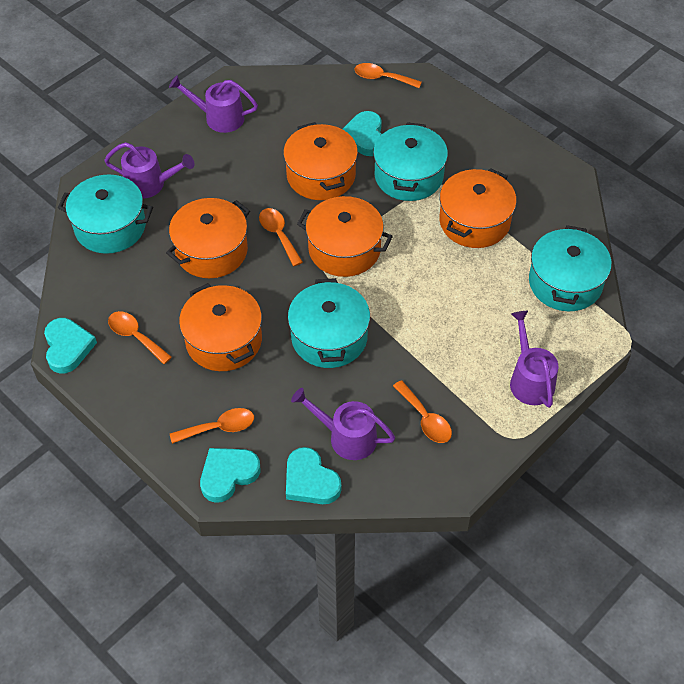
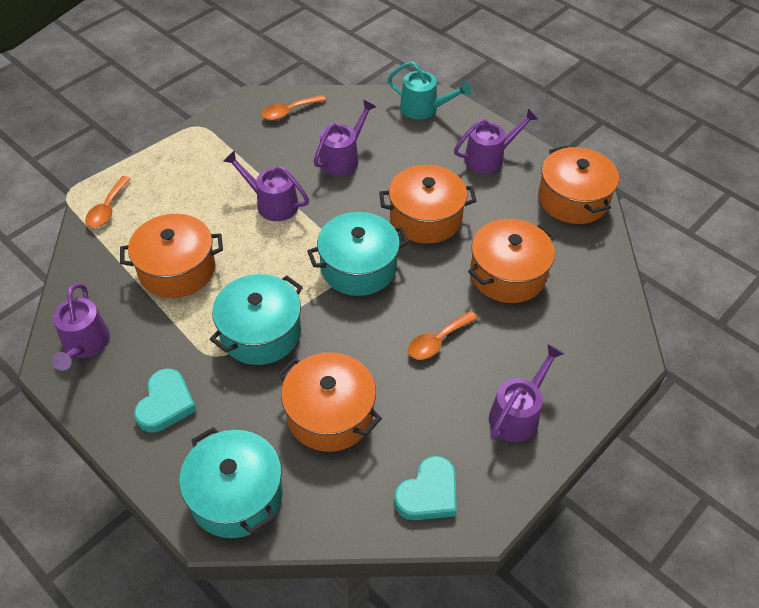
orange spoon: [108,311,172,364] [170,408,254,444] [259,208,303,266] [355,63,422,88] [393,380,452,443] = 5 -> [85,176,131,228] [261,95,326,120] [408,311,478,360] = 3
purple watering can: [104,142,195,199] [169,75,258,133] [291,388,395,460] [510,311,558,408] = 4 -> [52,283,110,371] [223,151,309,221] [313,100,376,176] [454,108,538,173] [489,344,564,442] = 5
turquoise heart: [44,318,97,373] [200,448,261,503] [286,447,341,504] [343,111,382,156] = 4 -> [134,369,196,433] [394,456,457,520] = 2
turquoise pot: [58,174,153,254] [288,278,370,368] [373,122,448,201] [529,225,612,311] = 4 -> [179,427,283,538] [210,274,303,365] [307,212,409,296] = 3
turquoise watering can: none = 0 -> [388,61,471,120] = 1

